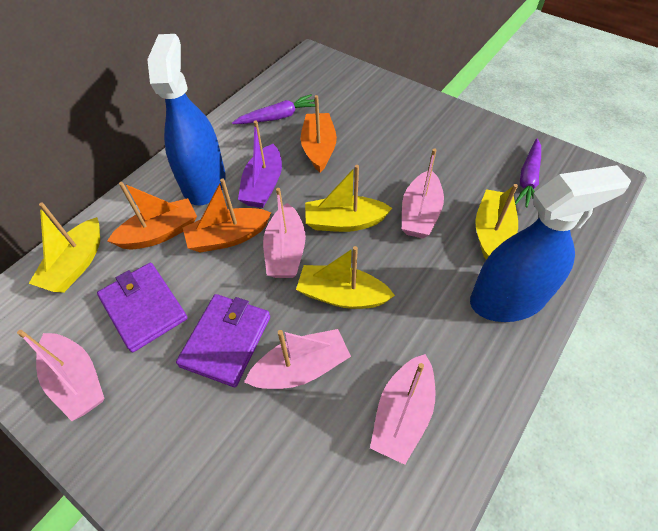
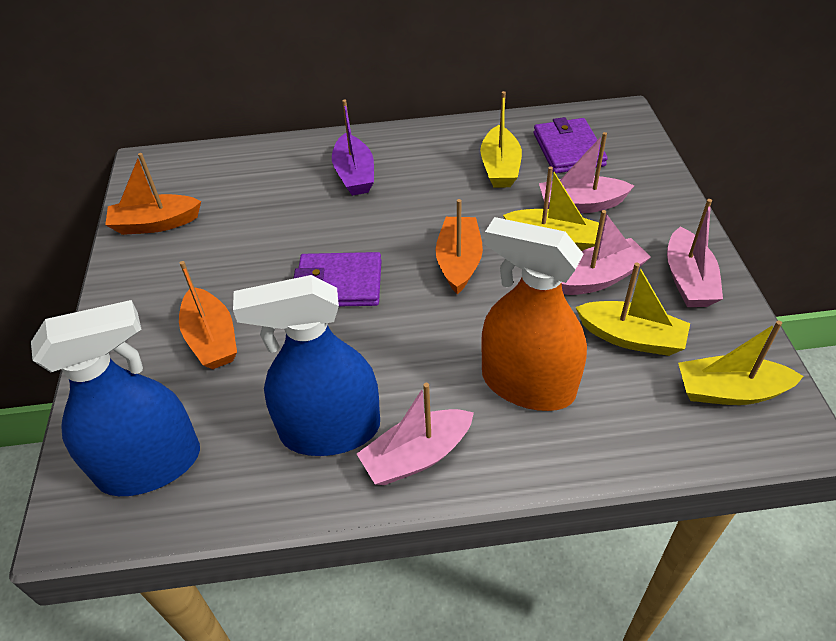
orange spray bottle: none = 0 -> [481,217,587,411] = 1
pink boat: [17,330,104,421] [244,329,351,389] [263,188,306,278] [370,354,435,465] [402,148,444,238] = 5 -> [357,383,474,485] [539,132,634,213] [562,210,651,295] [667,199,723,307] = 4
purple carrot: [232,94,315,124] [515,139,541,208] = 2 -> none = 0

